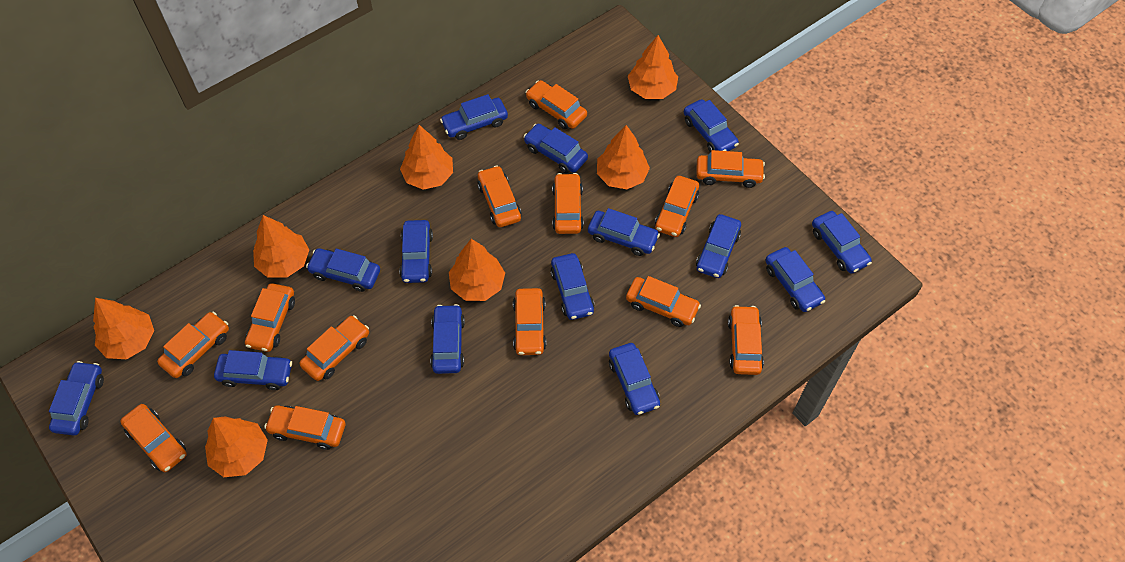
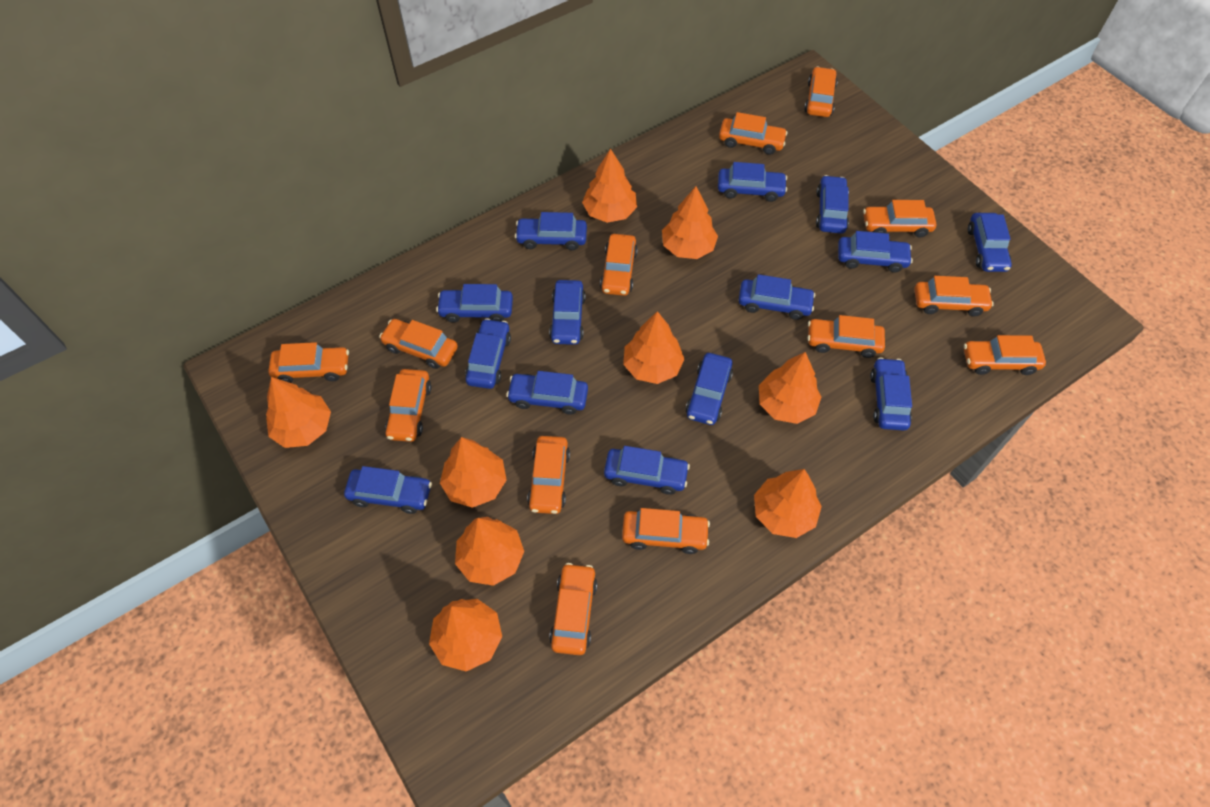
orange tree: [93,298,154,359] [205,417,268,477] [253,215,309,278] [400,125,453,190] [449,239,505,301] [597,125,650,189] [628,35,678,99] = 7 -> [266,377,331,448] [429,599,502,671] [440,437,507,508] [455,517,524,586] [582,149,637,223] [623,311,685,384] [662,186,718,259] [754,469,822,538] [759,352,821,424] = 9

